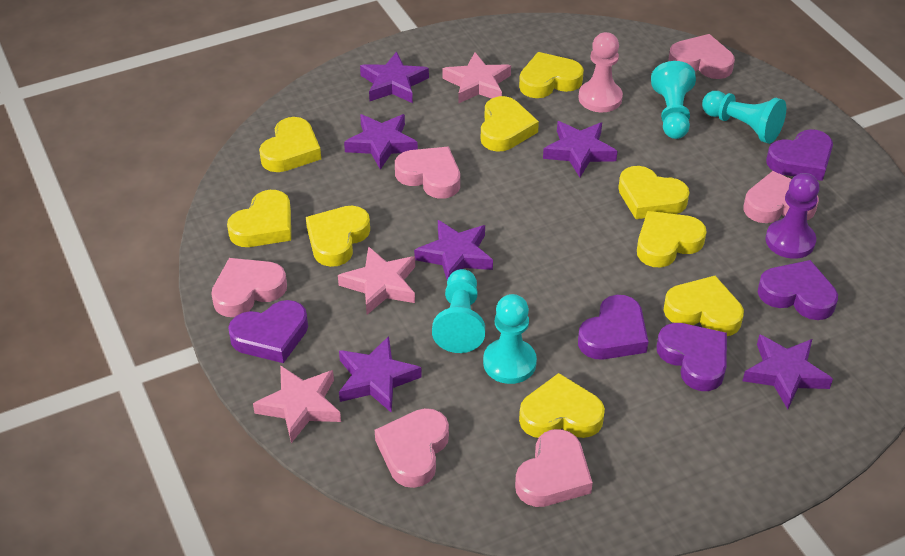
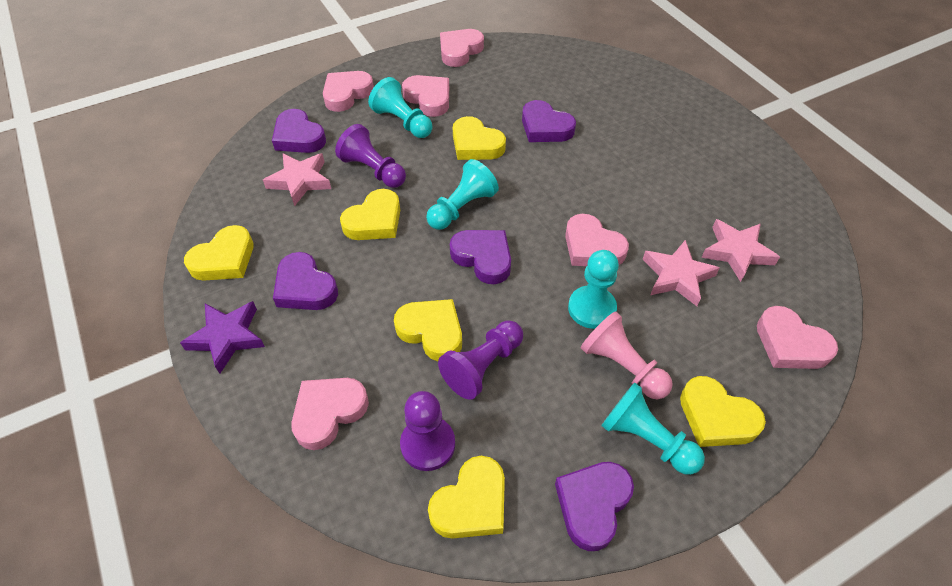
purple pawn: [765,173,820,259] = 1 -> [335,124,406,188] [400,391,455,471] [438,320,523,400] = 3
purple star: [339,336,422,413] [344,114,418,170] [360,52,429,103] [414,220,493,280] [543,121,618,177] [743,334,833,409] = 6 -> [180,301,265,373] = 1
yellow heart: [227,190,291,247] [259,117,321,172] [306,206,370,267] [481,96,539,152] [519,52,584,98] [519,373,605,438] [618,166,690,219] [637,211,707,267] [663,276,744,336] = 9 -> [184,225,253,281] [340,189,400,240] [394,299,462,361] [428,456,505,539] [453,116,506,160] [680,376,766,447] = 6

